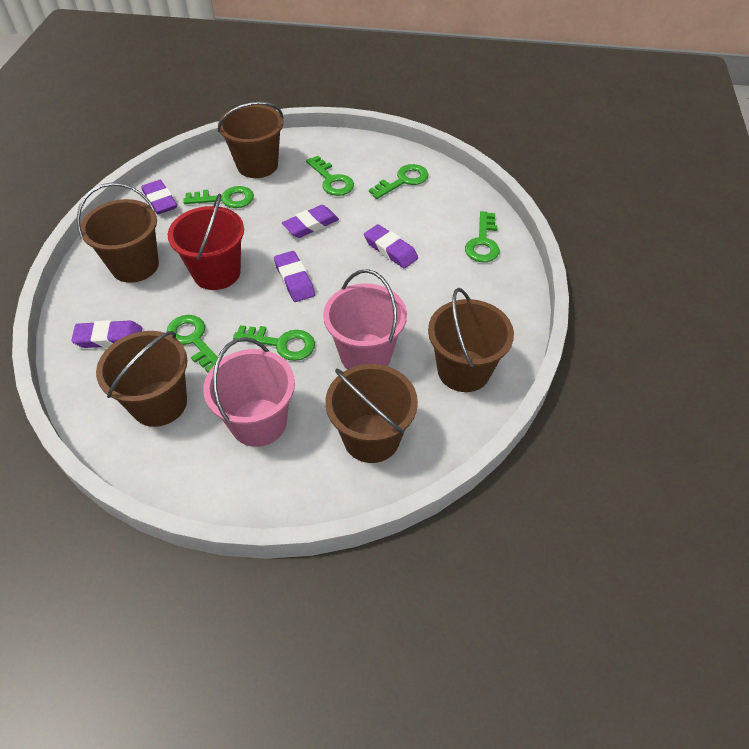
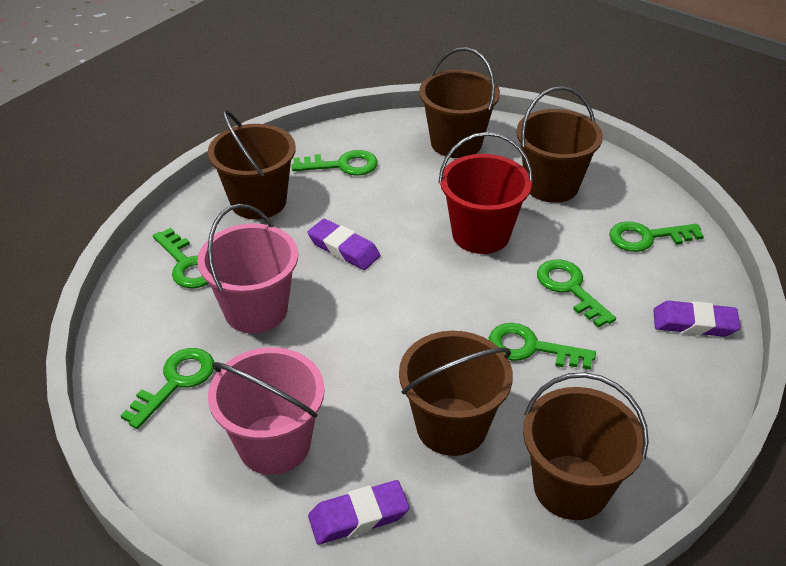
purple eraser: [71,320,142,348] [141,180,177,214] [274,251,315,302] [282,205,339,238] [364,224,418,268] = 5 -> [307,219,380,270] [308,480,409,545] [653,301,740,337] = 3

